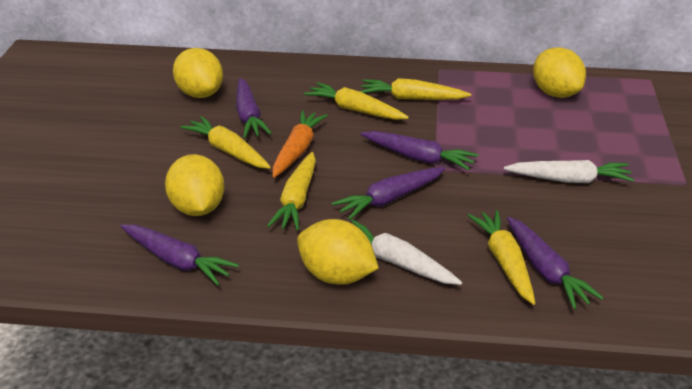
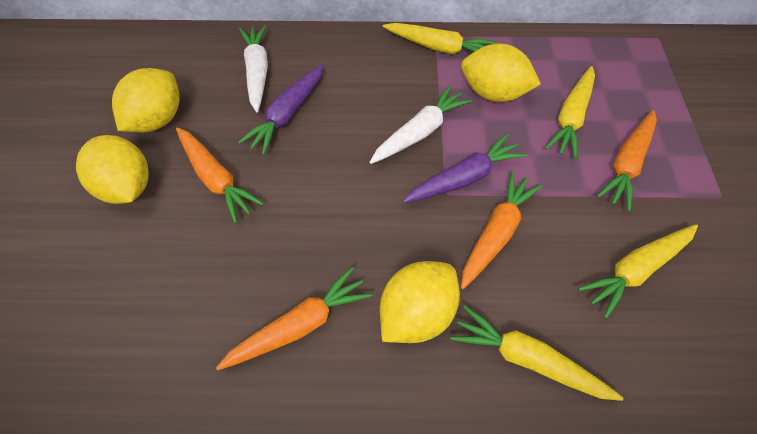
orange carrot: [272,110,328,178] = 1 -> [176,127,264,223] [216,267,372,370] [461,171,542,289] [597,110,657,211] = 4
purple carrot: [120,224,239,285] [236,78,272,138] [332,167,445,220] [360,131,478,171] [507,217,604,309] = 5 -> [238,65,323,155] [403,134,527,203] = 2
yellow carrot: [180,116,271,169] [267,152,316,231] [304,82,409,120] [360,78,471,100] [468,210,536,305] = 5 -> [382,23,497,54] [450,306,623,401] [545,66,595,159] [578,224,698,319] = 4

